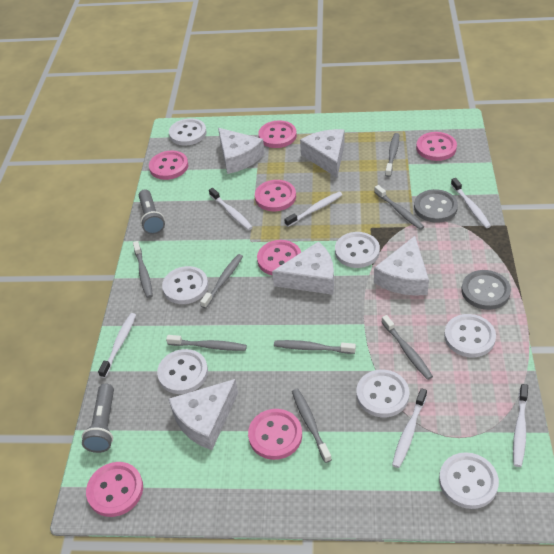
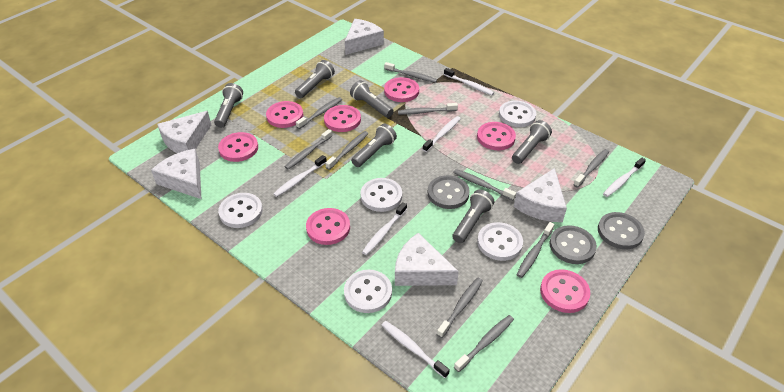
grey button: [414,189,458,223] [461,270,511,310] = 2 -> [428,175,470,209] [549,225,597,264] [598,212,645,249] = 3
grey flashlight: [82,384,114,453] [139,189,165,235] = 2 -> [214,83,243,128] [295,60,335,98] [350,80,394,118] [351,124,397,167] [452,190,495,243] [512,120,552,164] = 6
grey toothbrush: [133,241,153,298] [166,335,247,351] [200,254,243,309] [274,340,356,354] [292,389,332,463] [374,185,424,230] [382,315,433,380] [385,133,399,177] = 8 -> [285,129,333,170] [296,97,342,129] [325,131,369,170] [384,62,437,83] [398,103,458,115] [437,278,483,338] [453,169,516,201] [454,315,514,372] [516,222,554,278] [573,149,609,188] = 10
white button: [157,349,208,394] [162,266,208,304] [169,118,207,145] [335,232,380,268] [356,370,410,417] [439,452,499,509] [444,314,496,357] = 7 -> [218,193,263,228] [344,270,392,313] [360,178,402,212] [477,222,523,261] [499,100,536,127] = 5

